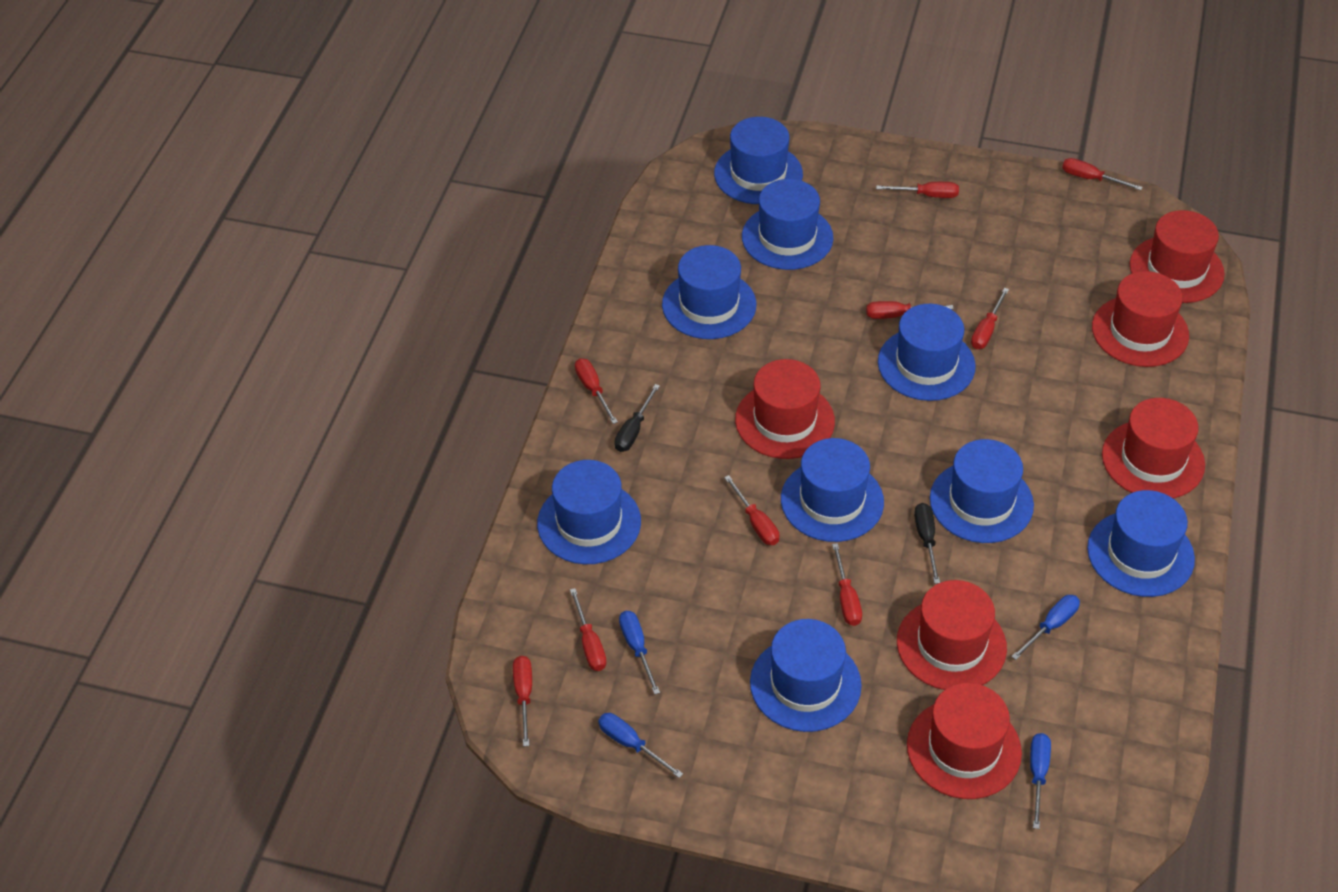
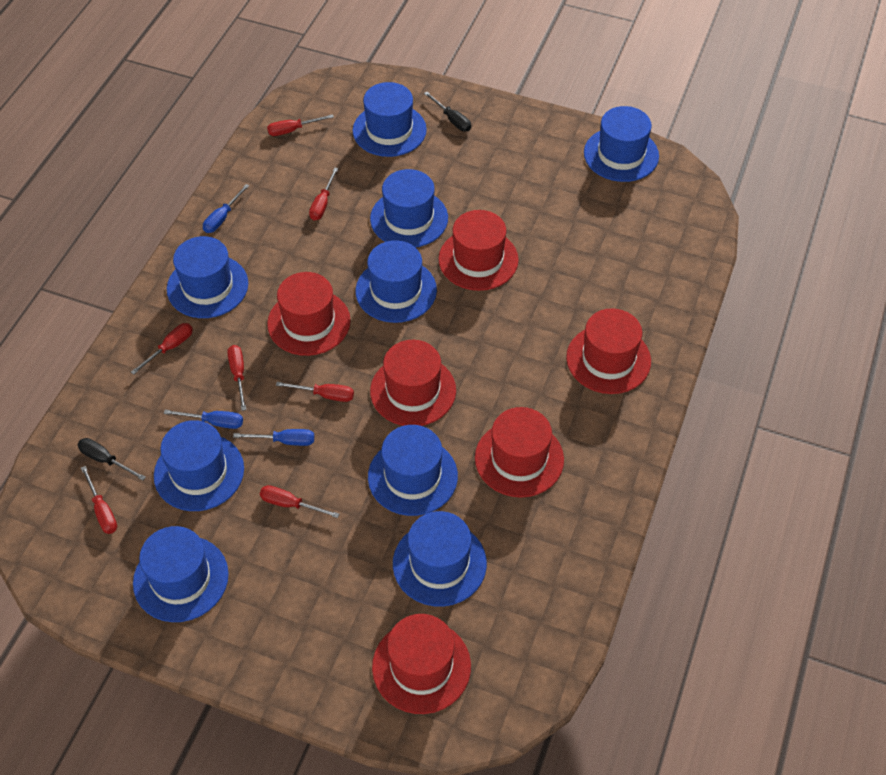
blue screwdriver: [598,713,683,778] [619,611,660,695] [1011,595,1080,660] [1030,733,1051,829] = 4 -> [164,410,243,429] [203,184,250,233] [233,429,314,446] = 3
red screwdriver: [513,656,532,747] [570,588,606,671] [575,358,618,424] [724,475,779,545] [832,543,862,626] [866,301,954,319] [876,182,959,198] [971,288,1009,349] [1062,158,1143,190] = 9 -> [81,466,117,534] [131,323,193,375] [227,345,246,411] [260,485,339,518] [267,114,334,136] [276,382,354,402] [309,167,338,221] = 7

